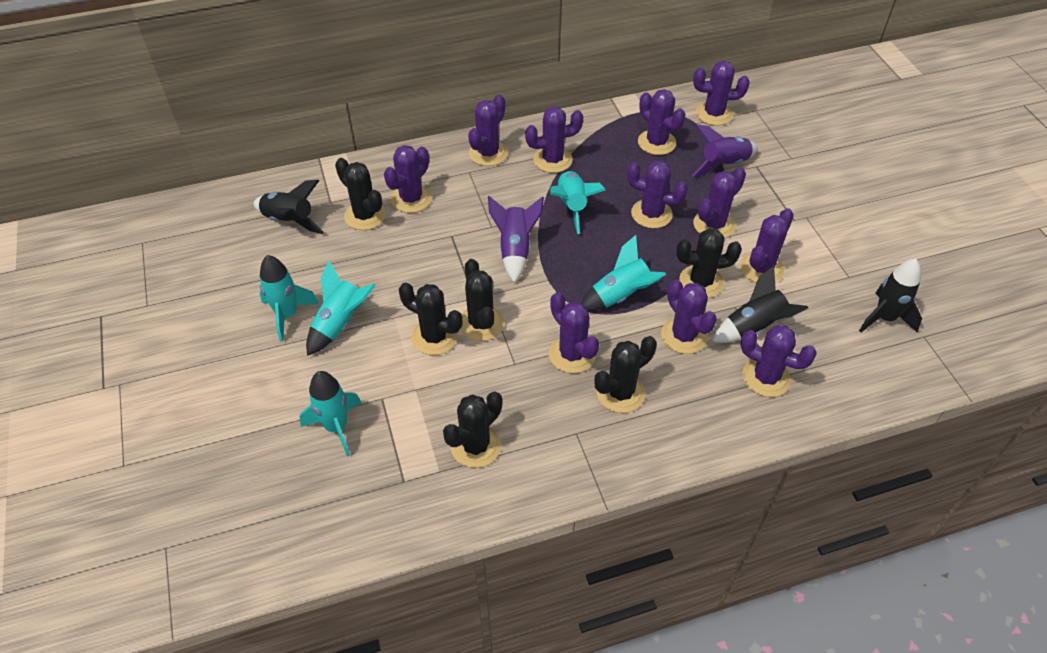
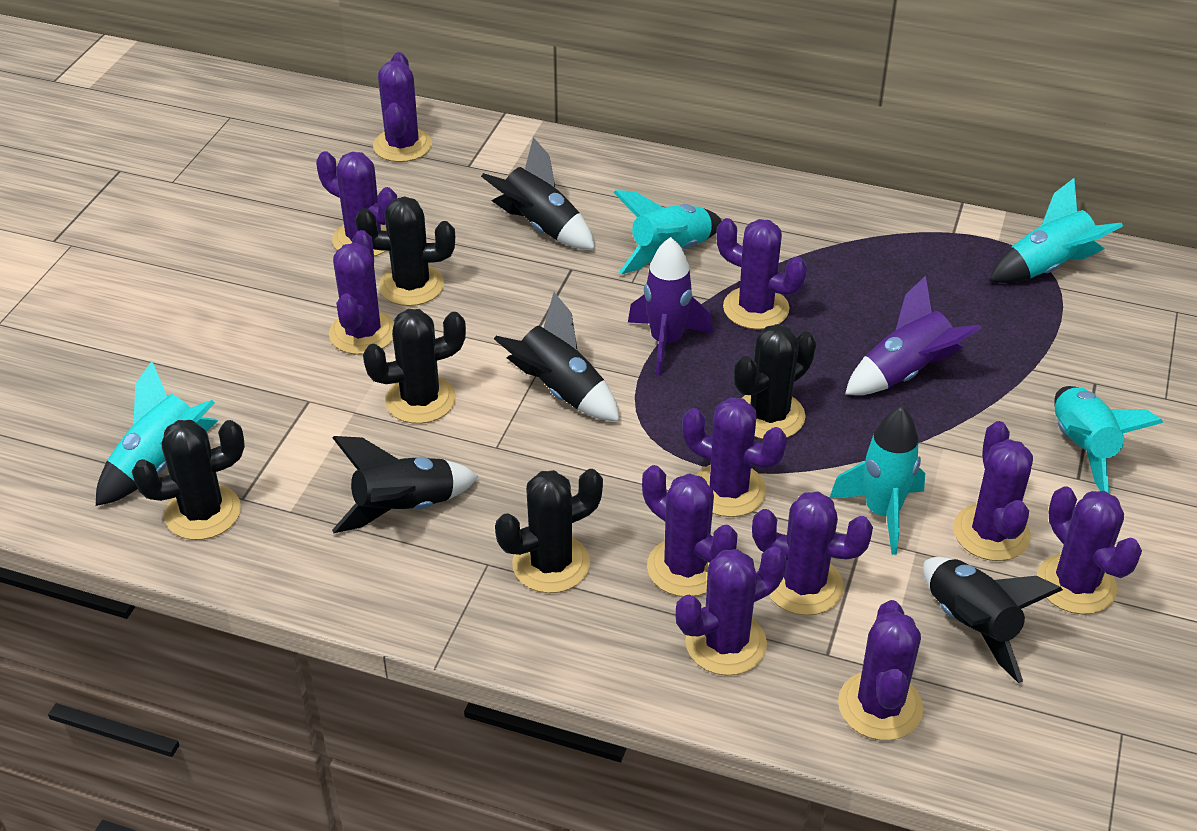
black cactus: [335,158,386,230] [399,283,462,355] [443,392,502,468] [460,259,504,341] [594,336,657,413] [676,228,742,298] = 6 -> [132,420,245,540] [355,196,455,306] [363,309,466,424] [495,469,603,593] [734,324,816,439] = 5
black rocket: [253,180,324,234] [712,265,808,343] [859,258,922,332] = 3 -> [332,436,479,533] [481,137,595,249] [494,292,620,421] [923,557,1063,683] = 4

